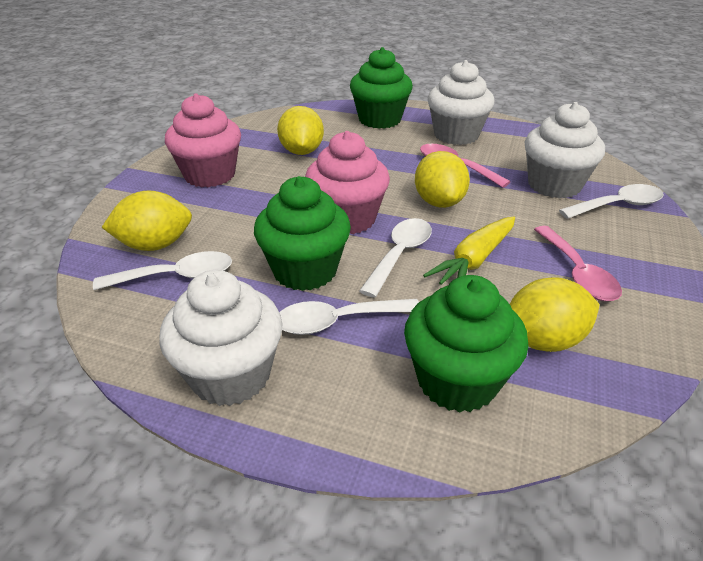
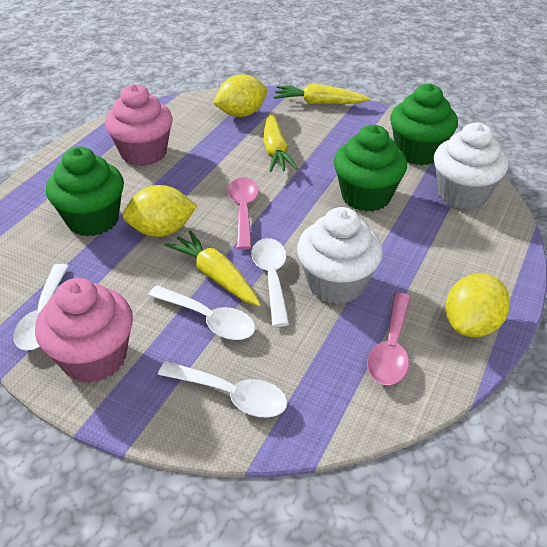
white cupcake: [159,270,282,406] [428,60,495,145] [525,102,605,198] = 3 -> [297,207,383,304] [434,123,508,209] = 2
yellow carrot: [423,217,515,285] = 1 -> [165,230,261,306] [264,113,298,172] [274,84,370,104] = 3
yellow lemon: [101,191,192,251] [277,106,324,155] [415,151,470,208] [510,277,600,352] = 4 -> [122,185,197,237] [213,75,267,117] [446,273,510,337] = 3

